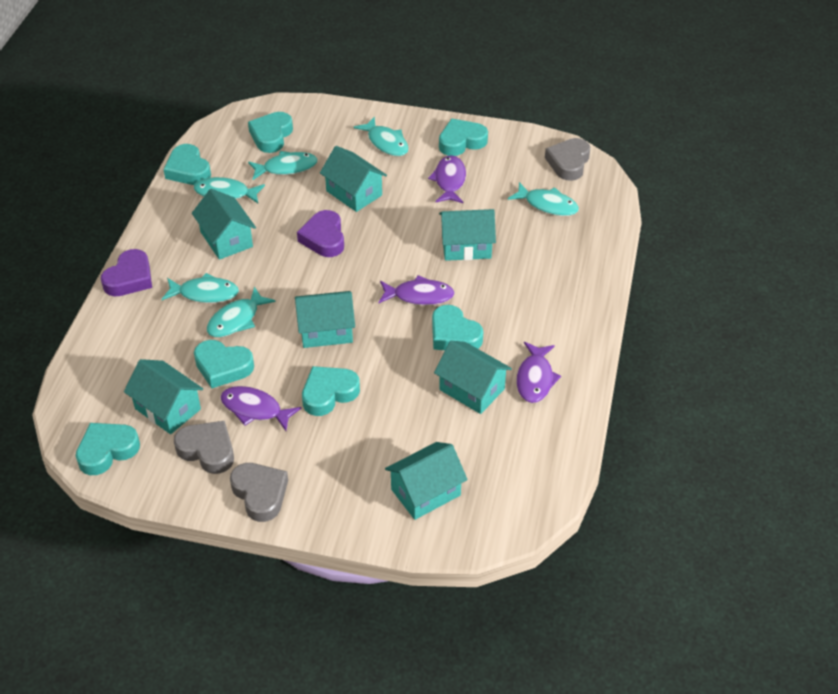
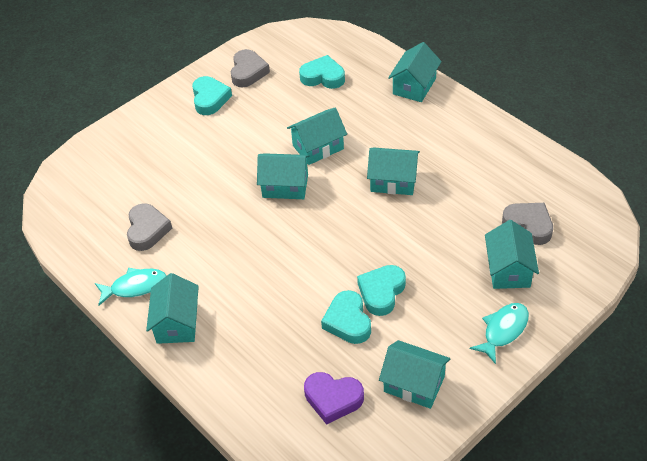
purple fish: [220,386,301,431] [379,275,454,305] [428,155,466,203] [516,342,561,403] = 4 -> none = 0
purple heart: [101,249,152,296] [297,210,344,257] = 2 -> [304,372,364,425] = 1
turquoise fish: [162,273,239,303] [194,177,265,203] [207,286,276,337] [248,151,318,180] [354,117,409,156] [508,182,579,216] = 6 -> [95,268,167,306] [470,303,529,364] = 2
turquoise heart: [76,423,140,475] [163,144,211,185] [194,340,254,388] [248,112,293,153] [302,366,360,416] [432,305,483,350] [439,119,488,156] = 7 -> [192,76,232,115] [299,55,345,89] [321,290,371,344] [357,265,406,316] = 4

